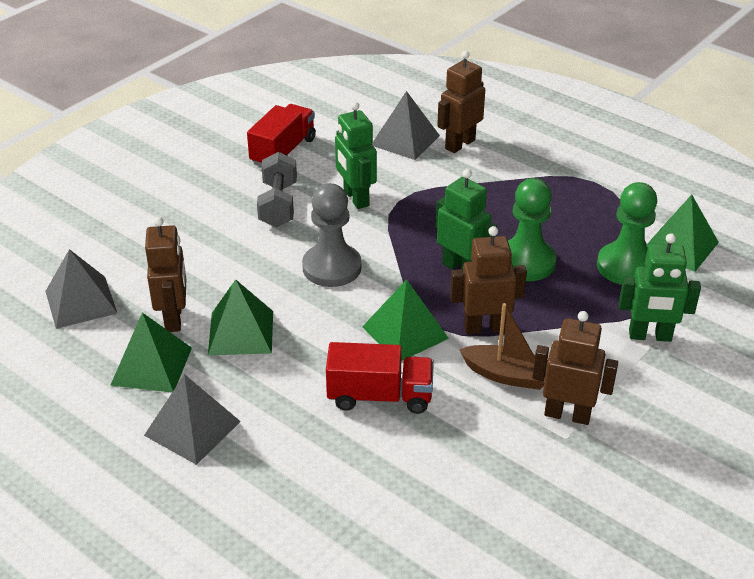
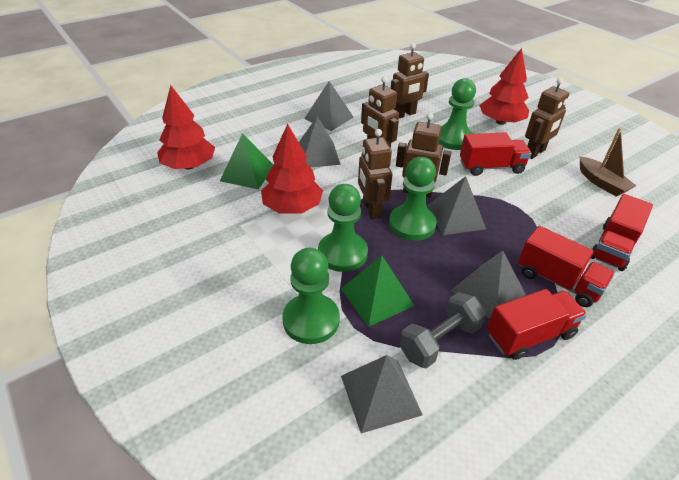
brown robot: [145,217,186,332] [437,51,485,153] [450,226,527,334] [532,311,618,425] = 4 -> [358,129,392,219] [361,76,399,148] [391,43,429,118] [396,113,452,197] [525,78,569,159] = 5
green pawn: [508,178,556,281] [597,182,657,285] = 2 -> [282,248,340,344] [318,184,368,272] [389,157,437,241] [439,78,476,150] = 4
green pyramid: [110,313,192,393] [208,279,273,355] [362,279,449,361] [646,195,719,272] = 4 -> [220,133,274,189] [341,255,415,327] = 2
green robot: [335,102,377,209] [436,169,497,271] [619,233,701,342] = 3 -> none = 0
grey pawn: [302,183,362,287] = 1 -> none = 0
grey pyramid: [45,249,117,329] [144,374,241,465] [372,91,440,160] = 3 -> [299,116,341,167] [304,81,353,131] [341,355,423,433] [427,176,486,235] [451,251,525,319] = 5
red tree: none = 0 -> [157,85,215,169] [261,124,323,214] [479,48,529,125] = 3
red truck: [247,104,316,166] [326,342,434,414] = 2 -> [460,132,532,176] [487,289,587,360] [518,226,615,307] [591,194,653,271] = 4

